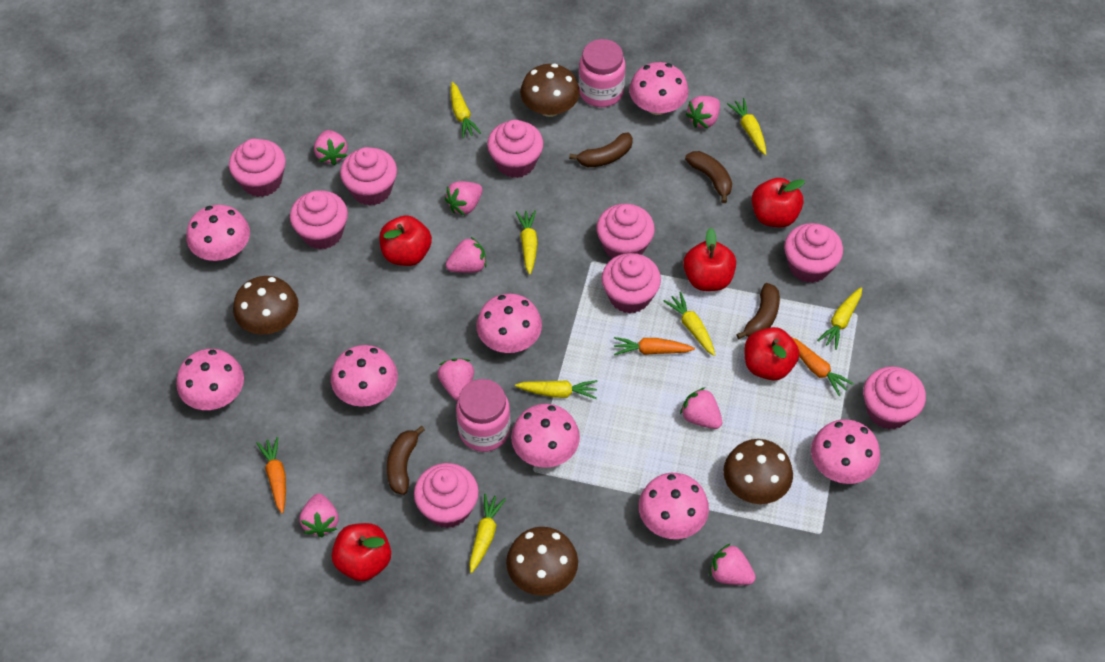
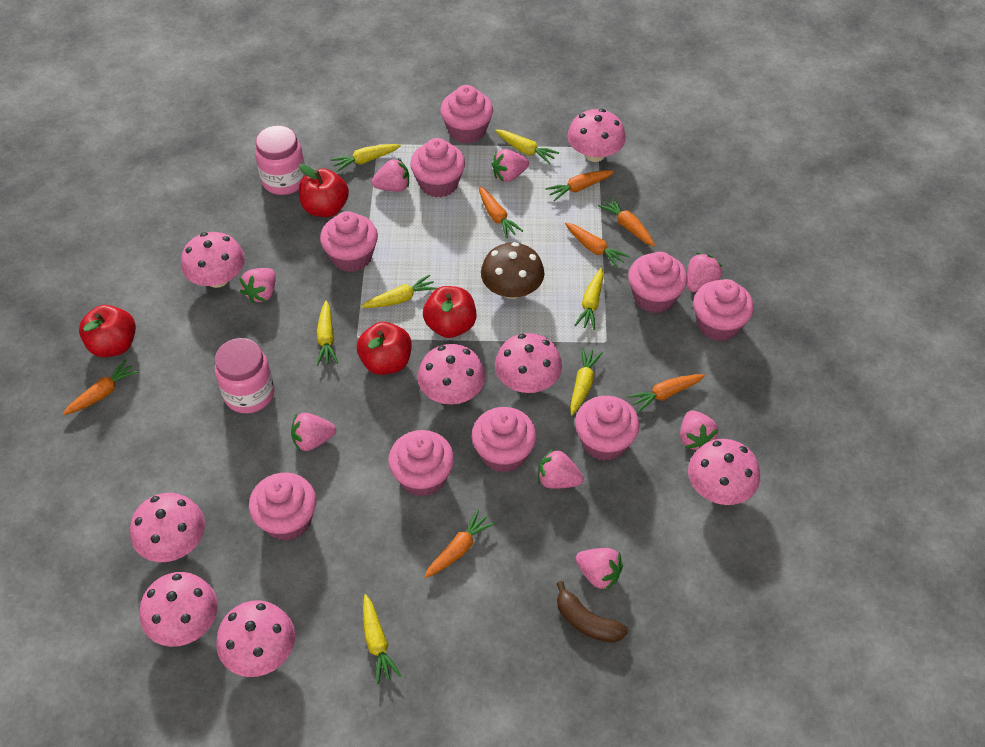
brown banana: [387,426,425,495] [569,133,633,167] [685,151,732,203] [736,283,780,339] = 4 -> [556,581,628,643] = 1
brown mushroom: [233,276,299,335] [506,527,578,596] [520,64,580,117] [723,439,793,504] = 4 -> [481,242,544,299] = 1
orange carrot: [257,437,286,514] [614,337,695,355] [791,337,854,396] = 3 -> [63,360,139,415] [424,510,495,578] [479,186,523,239] [545,170,614,201] [565,223,629,268] [598,197,655,246] [628,374,705,413] = 7
red apple: [332,523,391,581] [379,215,432,266] [683,228,736,291] [745,327,799,380] [752,178,805,227] = 5 -> [79,305,136,357] [299,164,349,217] [357,322,412,375] [423,286,477,338] = 4

